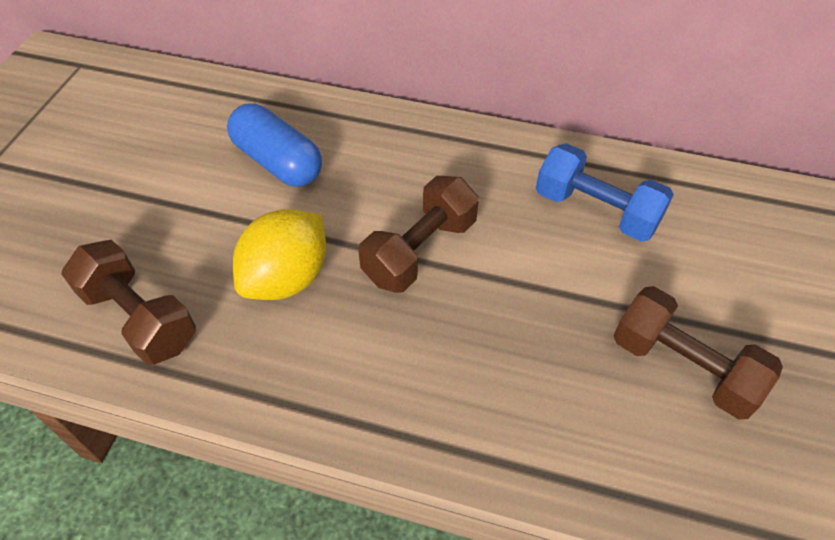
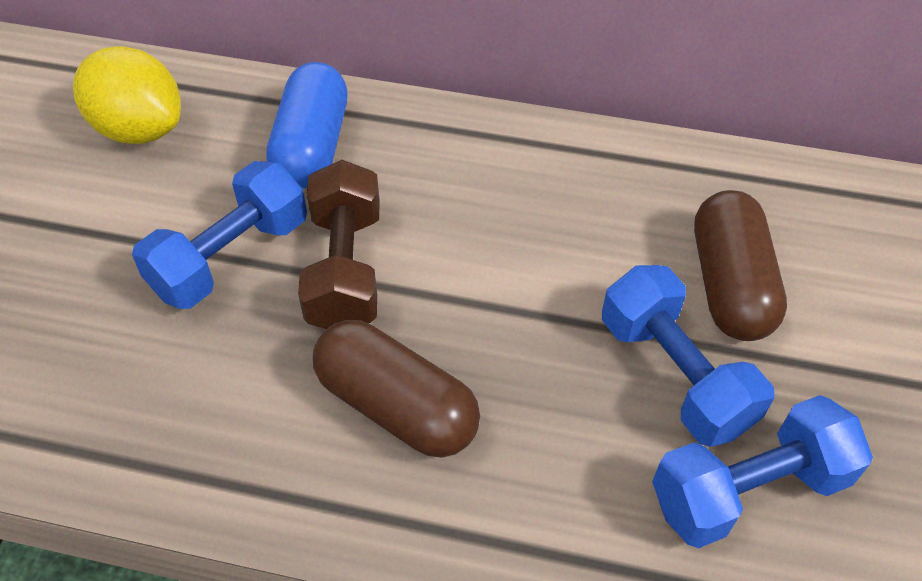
blue dumbbell: [536,143,674,242] = 1 -> [132,161,307,309] [602,265,774,447] [652,395,873,548] = 3
brown capsule: none = 0 -> [313,320,480,458] [694,190,787,341] = 2
brown dumbbell: [61,240,196,365] [358,176,479,293] [613,286,783,419] = 3 -> [298,160,380,329] = 1

